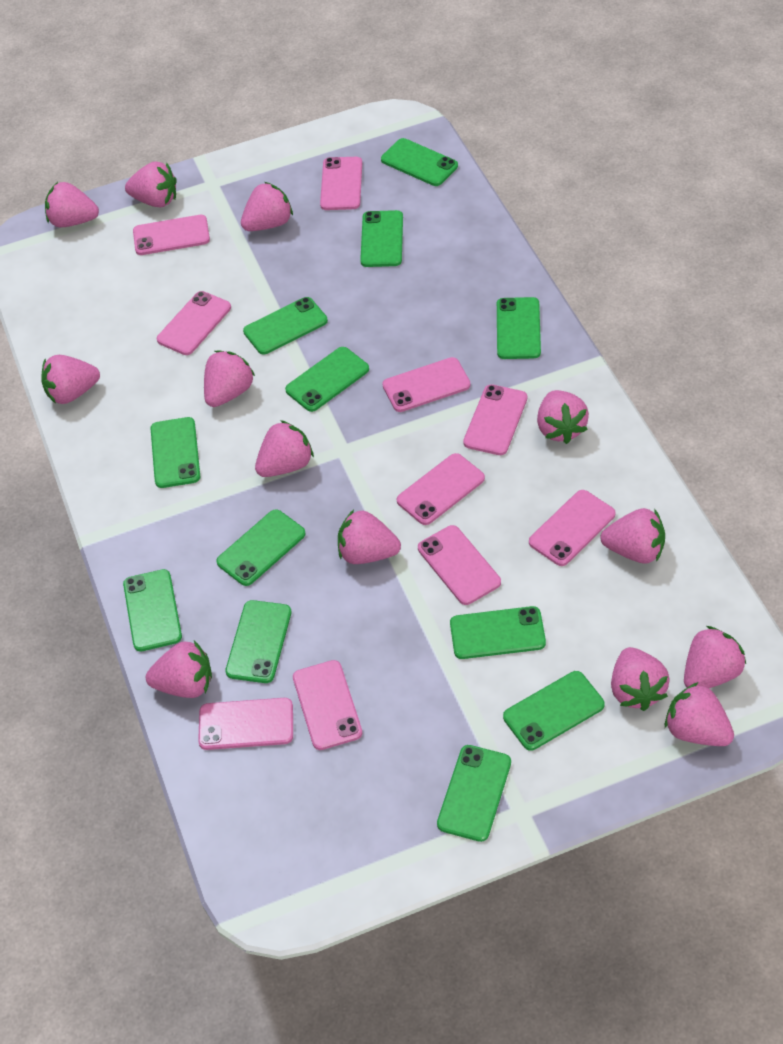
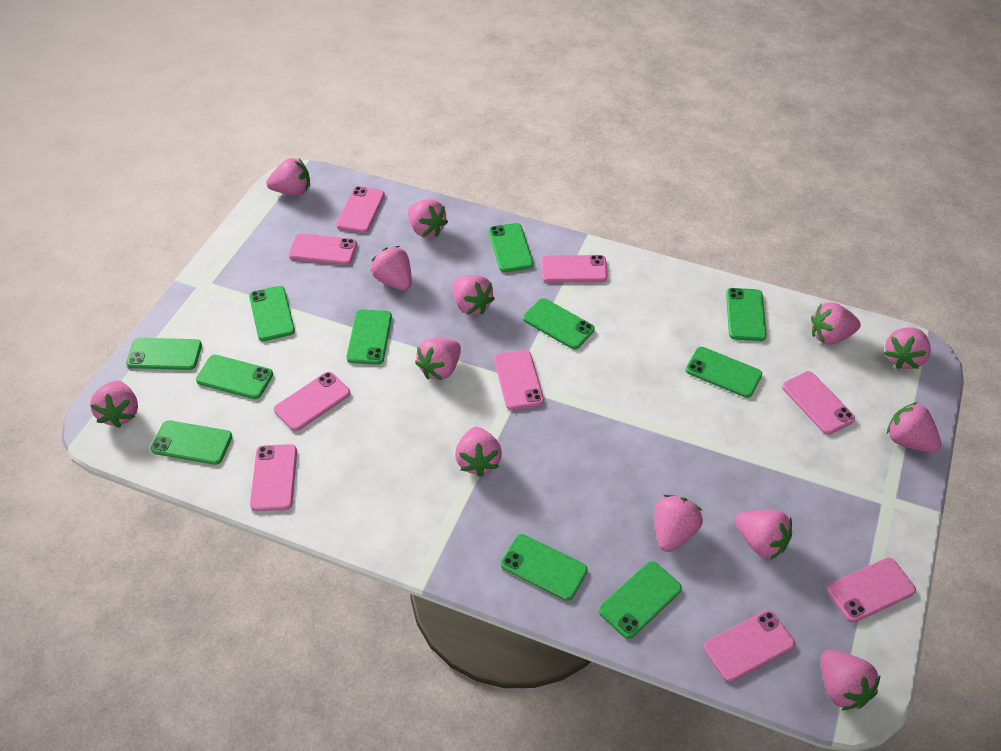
green phone: [123,569,182,651] [150,417,200,488] [216,509,306,586] [225,600,292,683] [243,297,328,355] [285,347,369,412] [360,210,403,267] [381,138,458,186] [437,745,511,842] [450,606,546,659] [497,297,541,359] [503,671,605,751] = 12 -> [126,338,202,370] [151,420,232,465] [196,355,273,399] [249,286,295,341] [346,309,392,365] [489,223,533,272] [501,534,588,601] [523,298,595,349] [599,561,682,639] [686,347,762,398] [726,288,767,341] = 11
pink phone: [133,215,210,255] [157,291,231,355] [198,698,293,750] [293,660,362,750] [320,157,362,210] [382,357,471,412] [397,453,485,525] [418,525,501,605] [463,384,527,455] [529,490,616,566] = 10 -> [250,444,297,511] [274,372,350,431] [289,233,357,265] [336,186,385,233] [494,350,544,410] [542,255,608,283] [704,610,795,682] [782,371,855,435] [827,558,916,623] = 9

